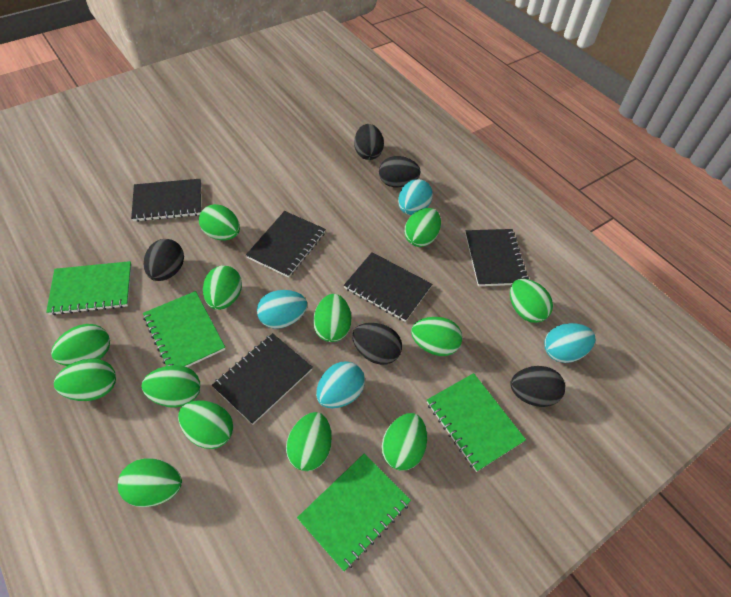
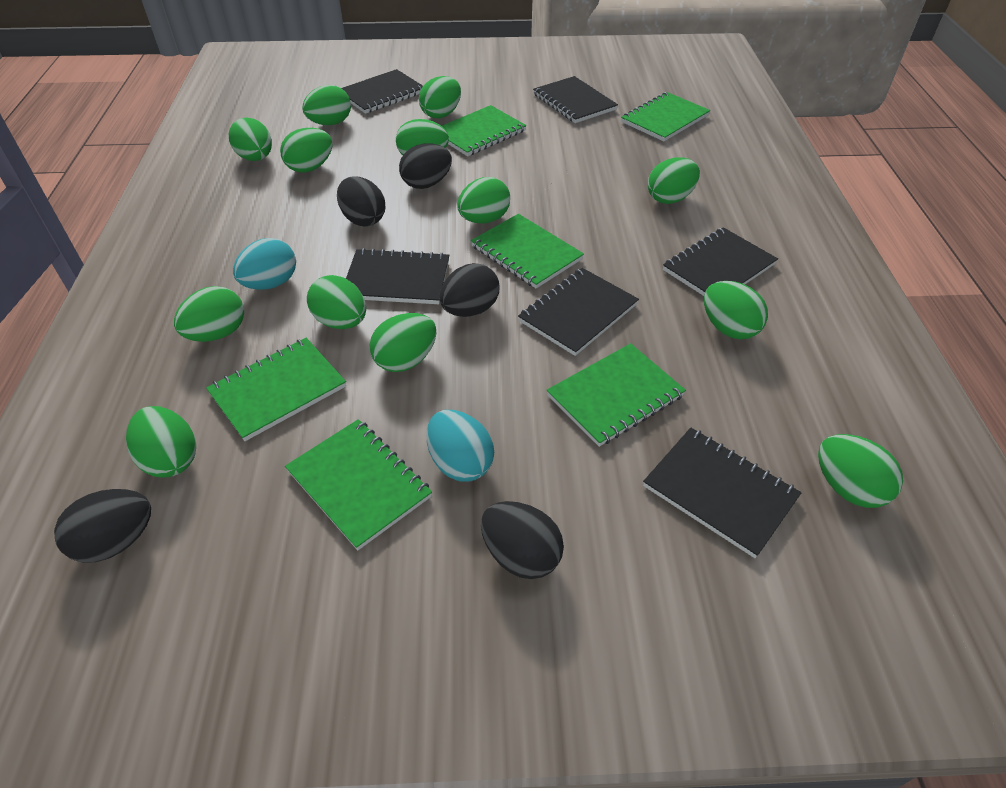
black notebook: [131,179,201,222] [212,333,313,425] [246,211,326,278] [344,252,432,322] [465,229,529,286] = 5 -> [342,69,423,114] [346,248,449,304] [518,268,639,356] [533,76,618,123] [643,427,801,558] [663,227,778,296] = 6
green notebook: [46,261,132,315] [143,291,225,367] [297,453,411,571] [427,373,526,472] = 4 -> [206,338,346,441] [285,419,432,550] [442,105,526,156] [471,214,584,288] [546,343,686,447] [621,92,710,141] = 6
turquoise egg: [257,290,307,329] [316,361,365,408] [398,179,433,215] [544,323,595,363] = 4 -> [233,238,296,290] [426,410,494,482] = 2

